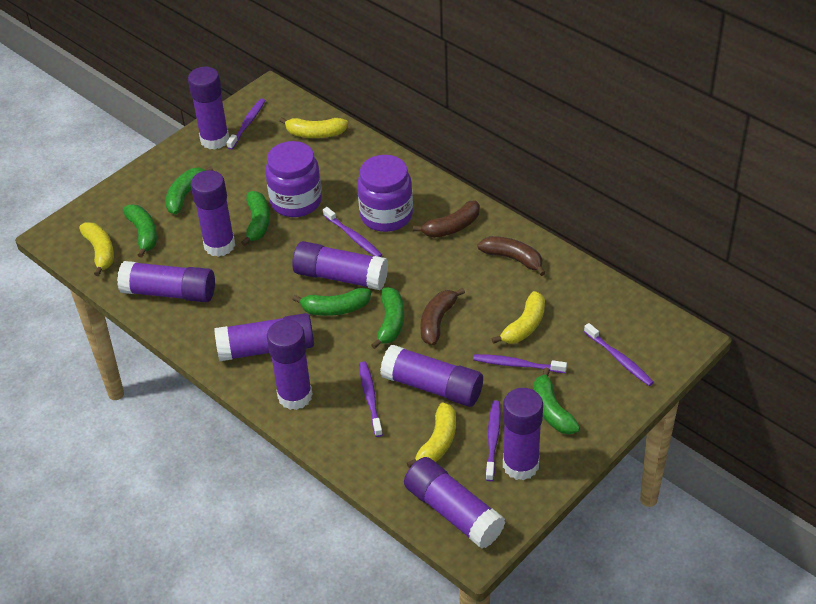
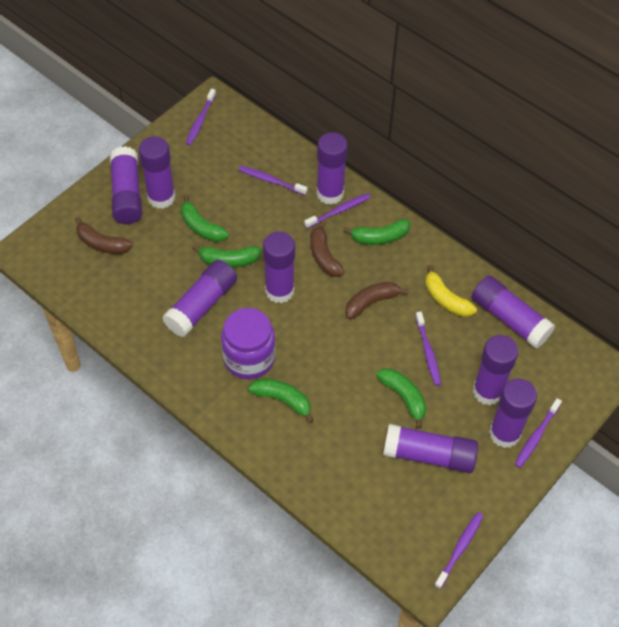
green banana: [123,205,157,258] [165,166,213,214] [241,191,270,246] [292,288,371,316] [371,287,404,349] [533,367,580,434] = 6 -> [181,195,229,242] [192,244,261,268] [248,379,314,423] [344,219,410,245] [376,368,426,429] = 5
purple jar: [265,141,322,217] [357,155,413,232] = 2 -> [221,308,276,379] = 1
yellow banana: [79,222,114,276] [279,117,348,138] [407,402,456,468] [491,291,545,344] = 4 -> [425,265,477,317] = 1

